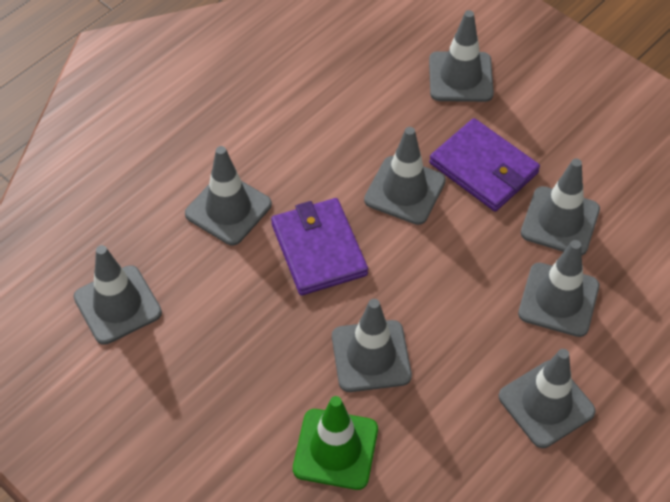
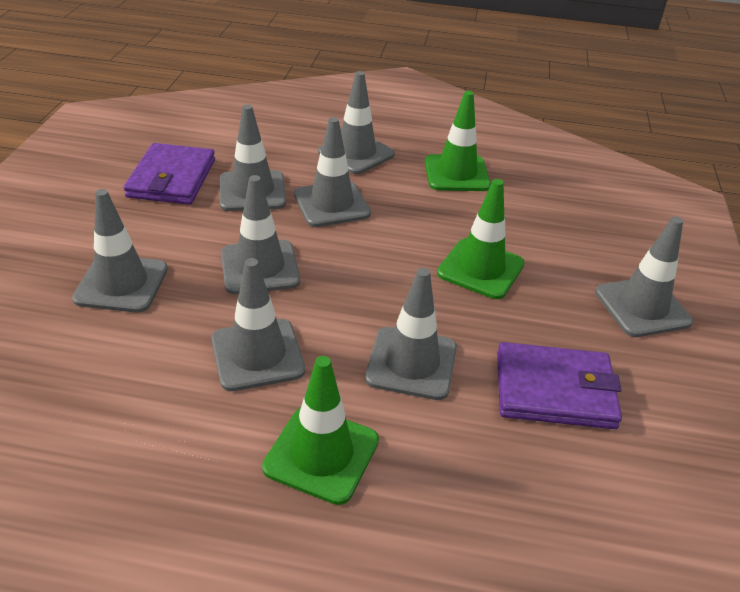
green traffic cone: [293,396,378,490] = 1 -> [262,356,379,505] [425,91,491,191] [437,179,525,299] = 3

